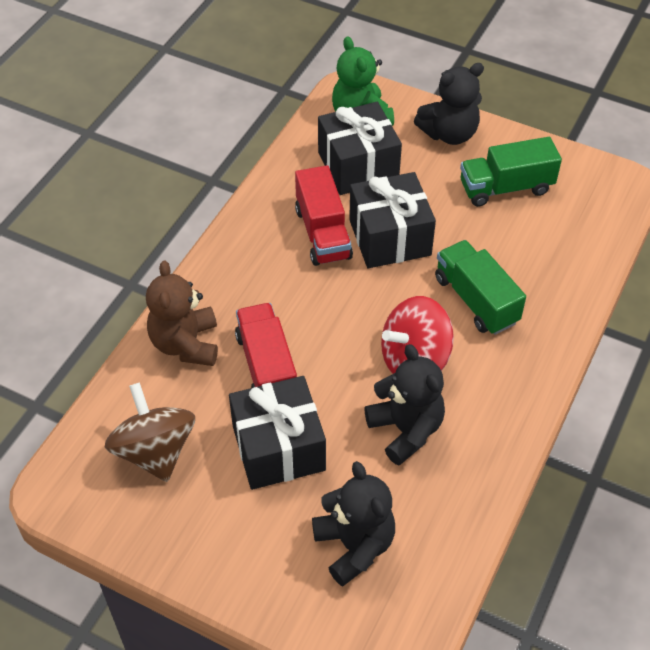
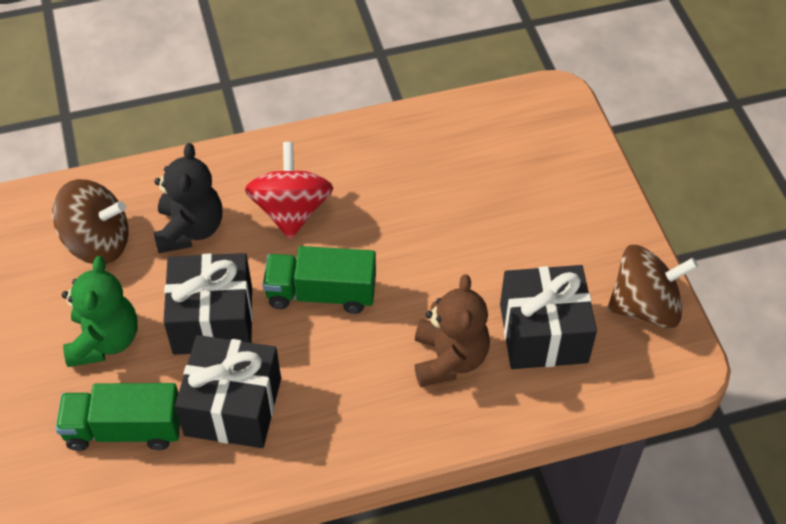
black teddy bear: [312,461,395,587] [364,344,445,466] [414,63,484,145] = 3 -> [154,143,222,253] = 1
brown spinning top: [105,383,195,482] = 1 -> [52,179,129,264] [607,245,698,328] = 2
red truck: [235,303,297,388] [295,165,353,266] = 2 -> none = 0

